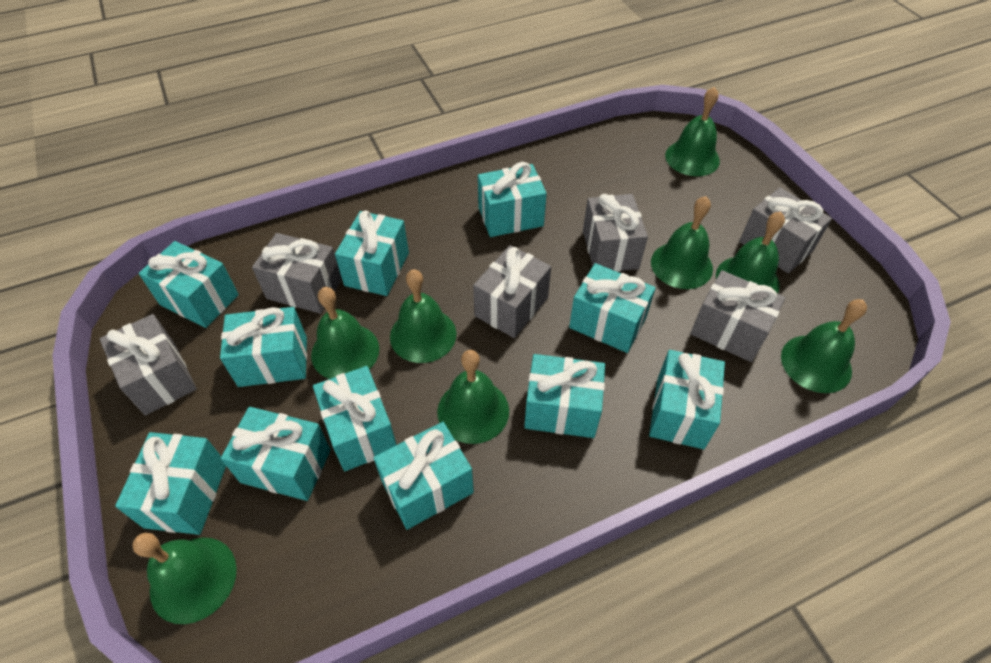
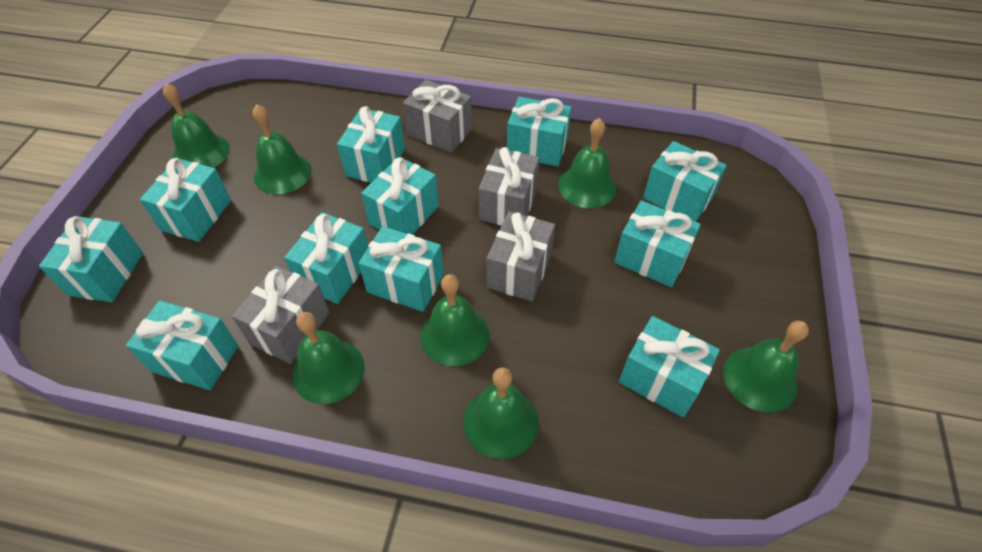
green bell: [132,533,237,624] [311,287,379,379] [390,269,456,363] [437,350,509,444] [651,196,713,289] [665,87,720,176] [716,212,785,294] [781,299,867,393] = 8 -> [163,83,230,168] [252,104,312,194] [292,312,365,404] [420,274,489,366] [463,367,538,459] [558,118,616,208] [723,321,809,413] = 7
grey gift: [100,314,197,415] [252,233,342,314] [473,245,551,338] [583,194,648,272] [690,270,785,362] [739,188,832,273] = 6 -> [232,265,330,364] [403,80,472,153] [479,147,540,226] [487,211,555,301] = 4

